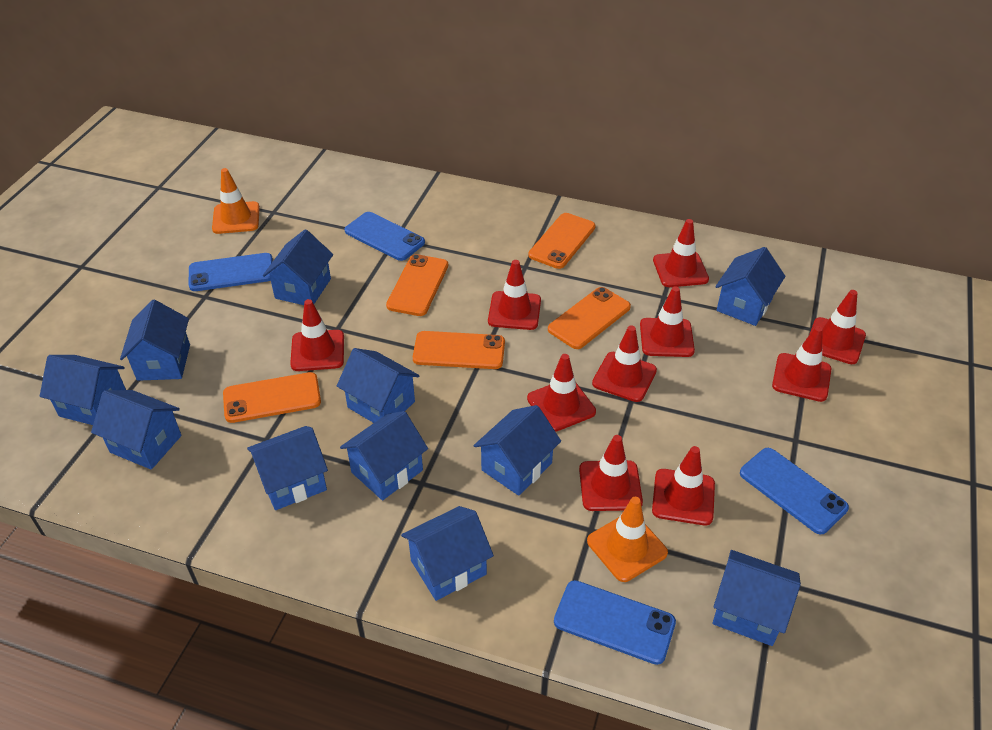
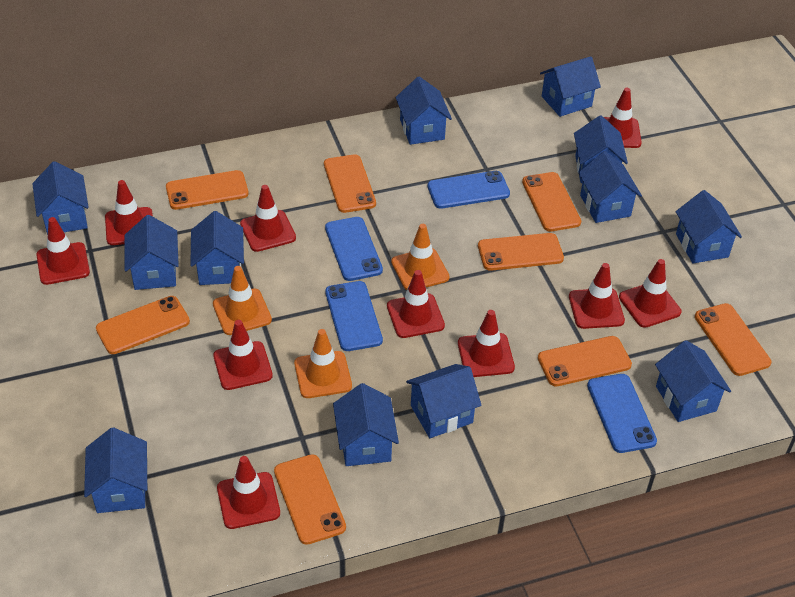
blue house: [40,355,126,425] [91,390,182,470] [120,299,190,381] [247,426,328,510] [263,229,333,305] [337,348,419,423] [340,411,428,500] [401,506,494,601] [474,405,561,496] [713,550,801,646] [715,247,785,326] = 11 -> [32,161,89,235] [84,427,147,513] [125,215,179,290] [190,211,244,285] [333,383,399,466] [395,76,452,145] [406,364,481,438] [540,56,601,117] [574,116,628,183] [578,151,642,223] [655,340,731,422] [676,190,742,263] = 12
orange phone: [223,372,321,423] [386,254,448,316] [413,331,505,369] [528,213,596,269] [548,287,631,349] = 5 -> [96,296,190,354] [166,170,249,210] [274,454,346,545] [324,154,376,213] [478,233,564,271] [522,172,581,231] [538,336,632,387] [695,303,771,376] = 8
orange traffic cone: [212,168,260,234] [587,497,668,582] = 2 -> [213,266,272,335] [294,329,352,398] [391,224,450,290] = 3

